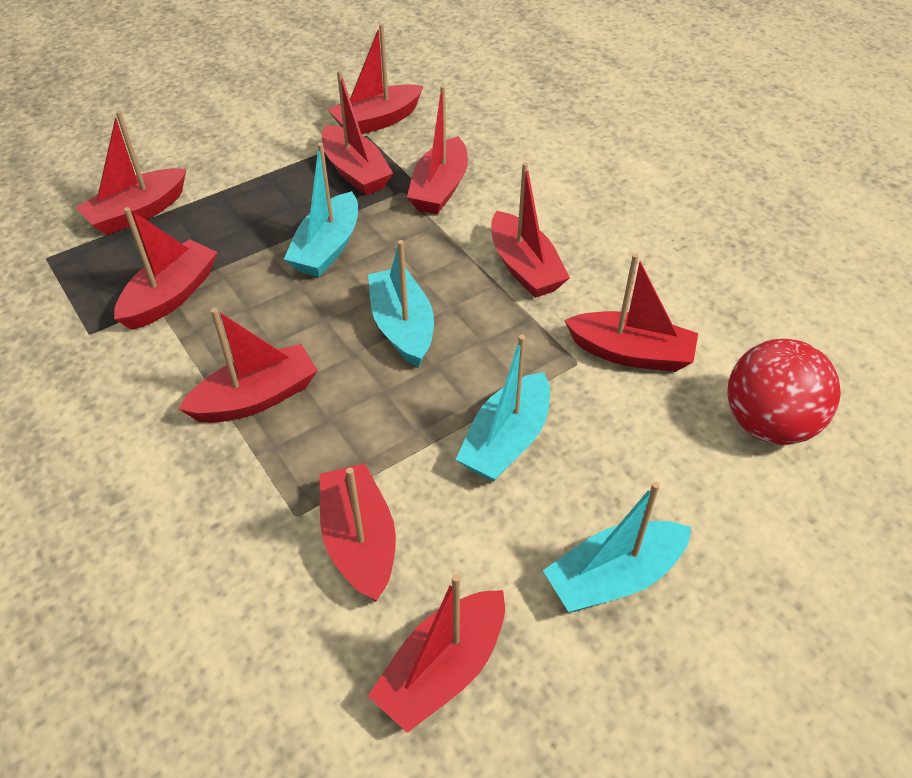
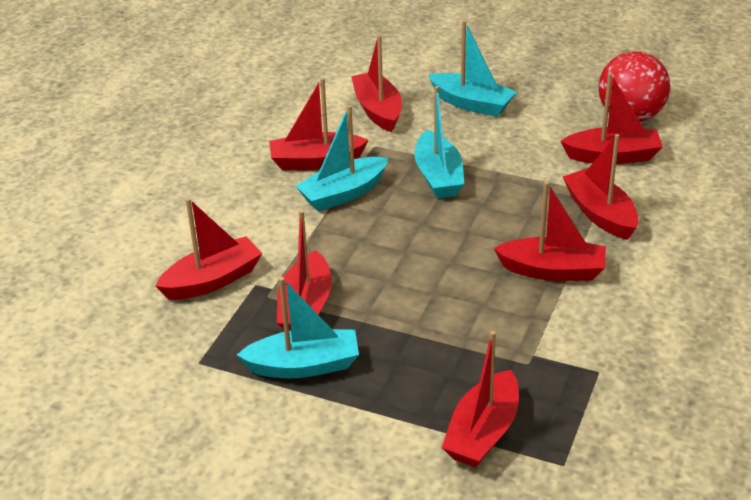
red boat: [76,111,186,235] [114,207,217,330] [178,308,318,423] [320,463,396,602] [322,70,393,195] [328,23,423,134] [368,574,505,733] [407,85,468,214] [491,162,570,298] [564,253,698,372] = 10 -> [155,198,262,300] [269,78,368,171] [277,210,332,331] [351,35,402,132] [442,331,519,468] [493,181,606,281] [560,73,663,164] [563,134,639,240] = 8

